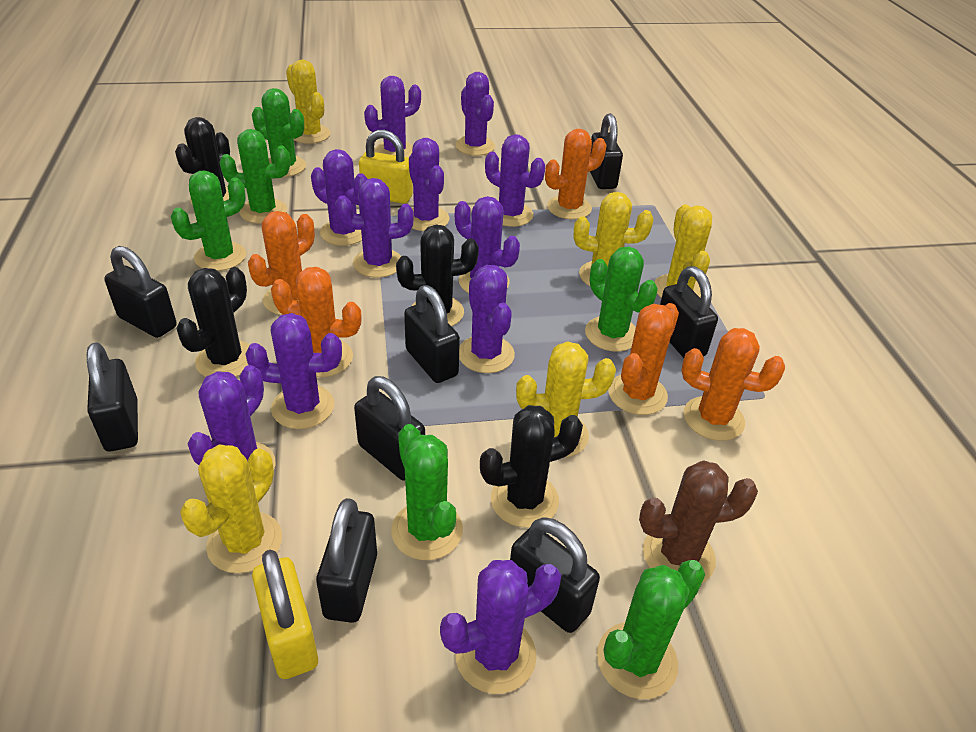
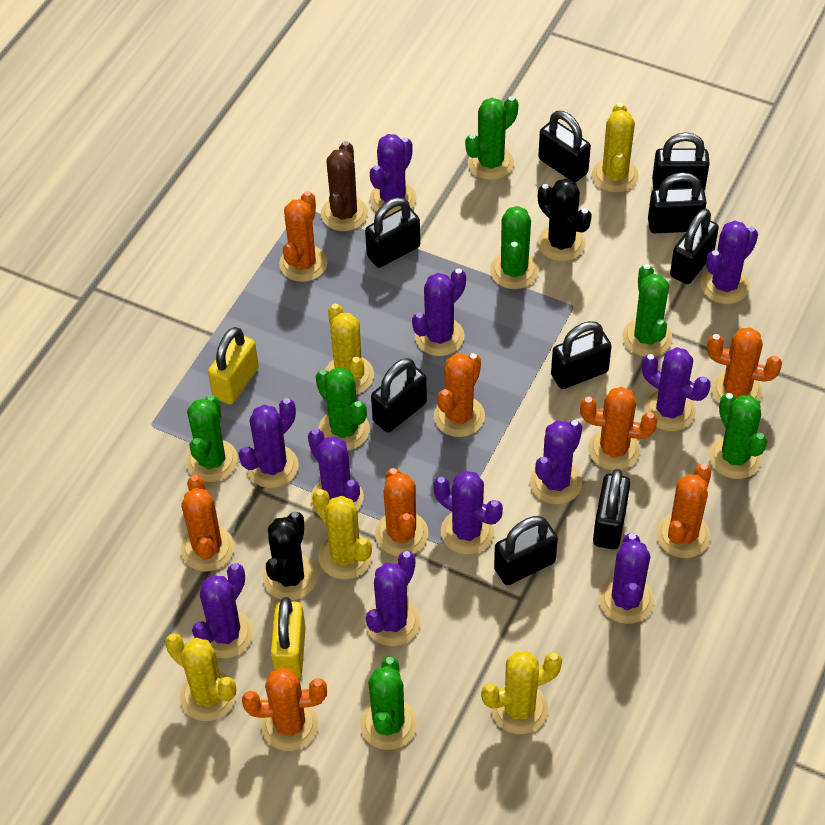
black cactus: [175,117,230,205] [176,267,250,377] [396,224,479,326] [480,405,583,528] = 4 -> [263,512,317,600] [538,178,592,262] = 2
black padlock: [87,342,138,451] [104,246,177,338] [316,498,377,623] [354,376,425,481] [404,285,460,383] [510,517,600,633] [590,113,623,189] [660,266,718,358] = 8 -> [365,198,420,268] [371,358,427,432] [494,516,558,585] [538,111,591,182] [551,321,612,389] [593,469,630,549] [648,172,707,233] [652,132,710,190] [670,209,719,284] = 9
green cactus: [171,171,246,271] [219,129,290,224] [252,88,306,177] [391,424,463,560] [585,247,658,352] [597,560,705,699] = 6 -> [186,395,238,482] [316,367,370,451] [360,657,417,750] [465,96,518,180] [490,206,539,289] [622,264,673,357] [709,393,767,479] = 7
orange cactus: [248,211,315,315] [271,267,362,377] [545,129,606,219] [608,303,679,415] [682,328,785,441] = 5 -> [181,475,234,572] [242,667,327,751] [279,191,327,282] [375,468,429,556] [434,353,485,437] [580,387,658,471] [656,463,711,558] [707,327,782,404] = 8

